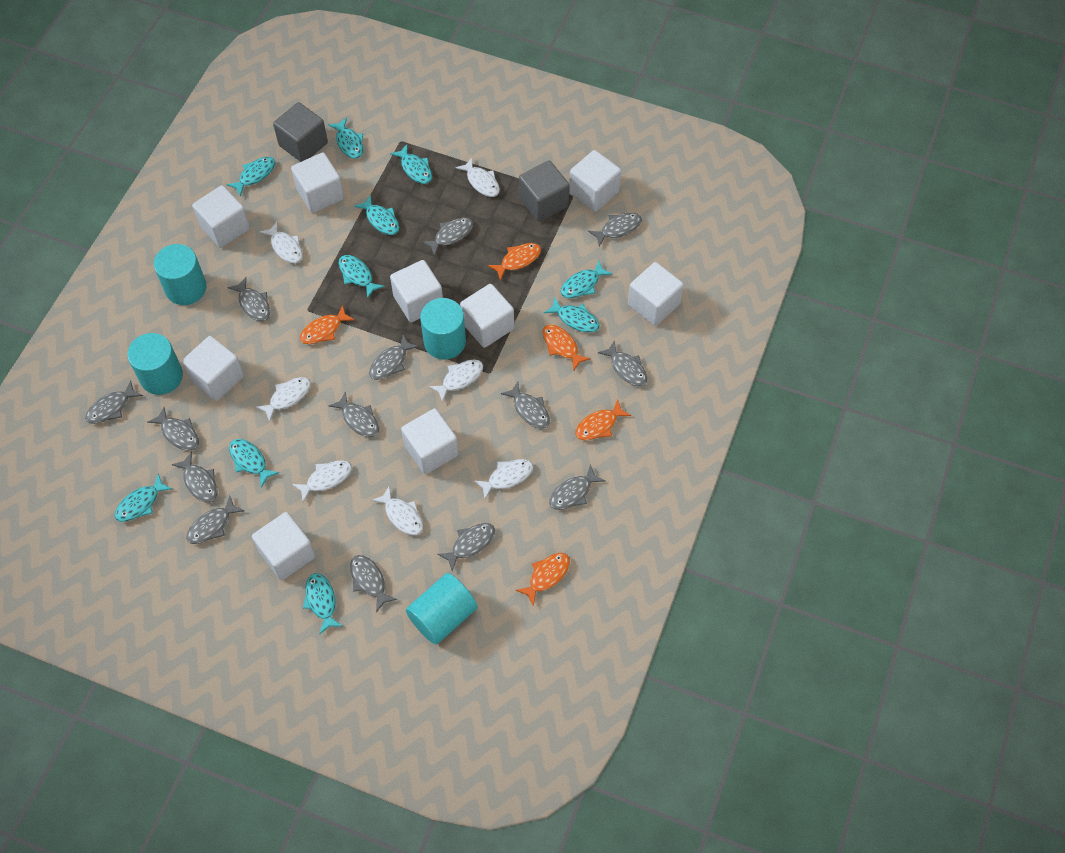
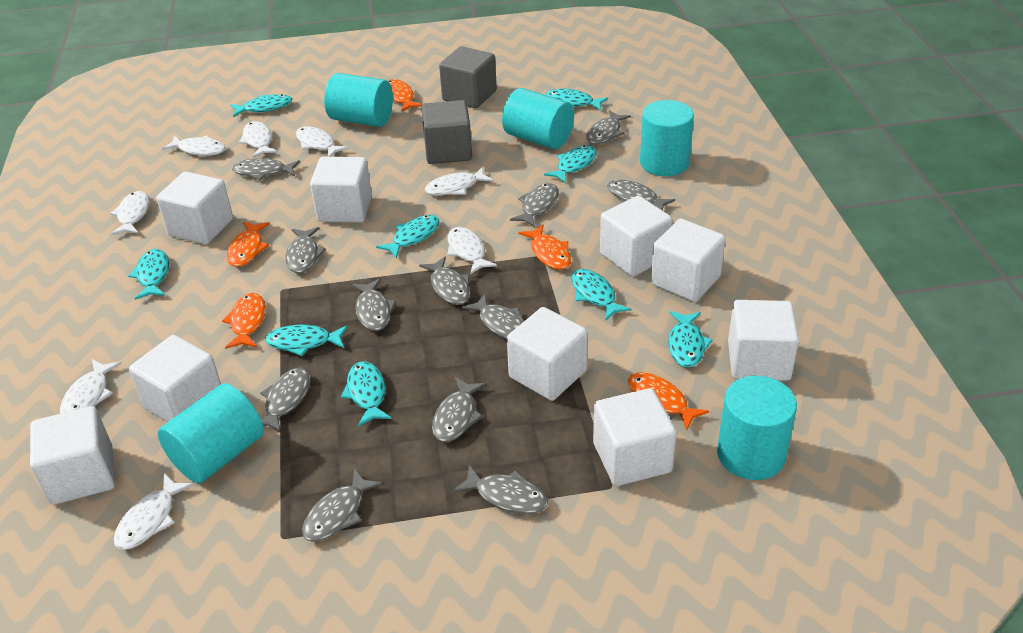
grey fish: [85,380,143,424] [148,407,199,451] [172,452,218,503] [186,496,244,544] [227,277,270,321] [329,392,379,437] [350,555,397,612] [369,335,419,380] [422,218,473,256] [437,523,495,571] [501,382,550,429] [549,464,605,510] [588,213,642,246] [598,340,647,386] = 14 -> [232,158,300,181] [260,368,311,433] [286,227,326,274] [302,468,383,542] [351,279,396,331] [419,256,470,305] [432,377,486,442] [453,465,548,514] [462,293,524,339] [510,183,559,227] [586,110,631,145] [607,180,675,210] = 12
turquoise cylinder: [127,333,183,395] [154,244,207,305] [406,573,477,645] [420,298,466,360] = 4 -> [158,383,264,483] [324,73,393,127] [502,88,574,149] [640,100,694,176] [717,376,797,480] = 5
turquoise fish: [115,473,173,522] [226,157,275,197] [229,439,279,488] [303,573,343,634] [328,117,363,159] [339,255,385,299] [354,195,399,235] [390,144,432,184] [544,297,600,333] [561,260,612,298] = 10 -> [128,249,169,300] [230,94,292,117] [265,324,348,356] [341,361,392,426] [376,215,440,259] [544,145,597,184] [546,88,608,111] [571,269,632,321] [668,311,713,368] = 9
white fish: [256,377,311,422] [260,222,303,263] [292,460,352,502] [371,487,423,535] [429,359,483,402] [455,157,500,197] [474,459,533,499] = 7 -> [60,359,122,414] [110,191,150,235] [114,473,194,550] [162,135,226,156] [239,121,278,158] [296,126,349,157] [425,167,493,195] [447,227,497,275] = 8

